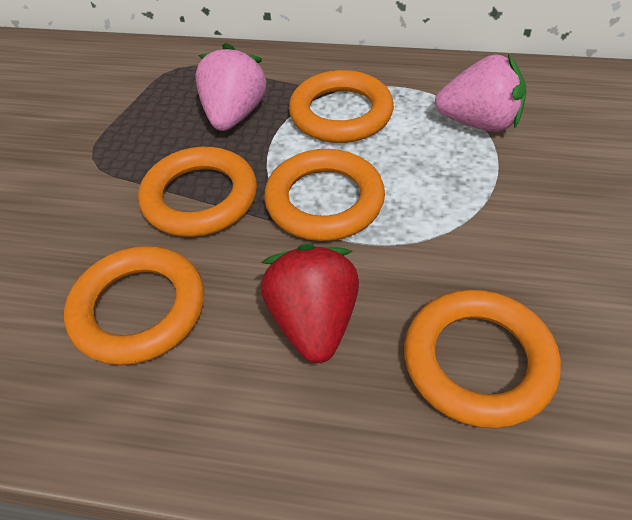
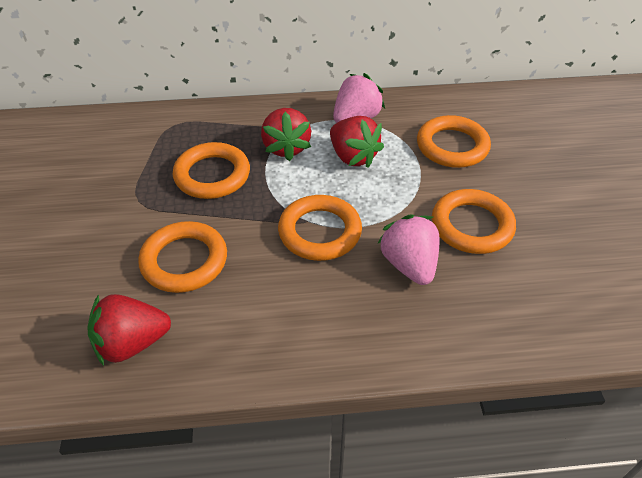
red strawberry: [261,243,359,363] = 1 -> [87,294,171,366] [261,108,311,161] [330,116,384,168] = 3

